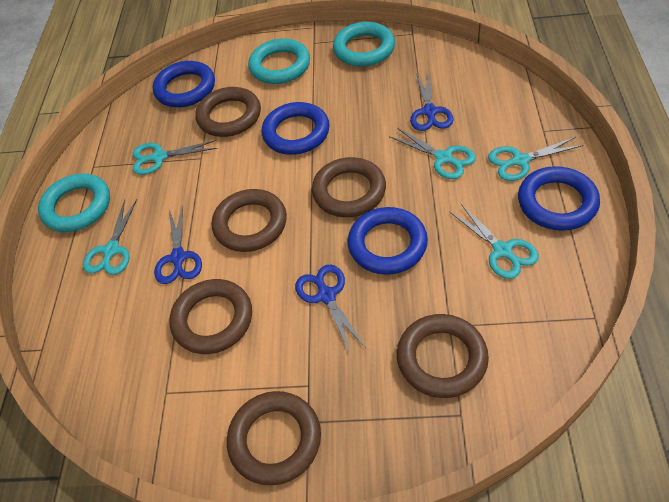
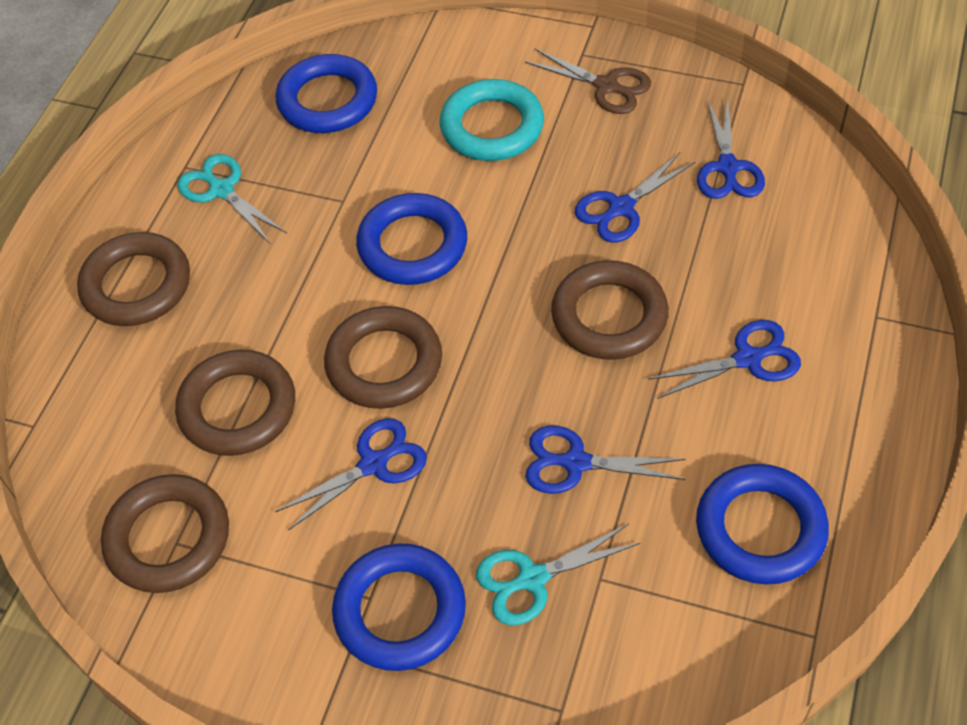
blue scissors: [154,205,202,284] [295,265,366,352] [410,73,454,131] = 3 -> [275,418,427,531] [525,426,686,494] [575,152,695,242] [648,320,801,399] [697,99,765,199] = 5
brown ring: [169,279,252,354] [195,87,261,137] [212,189,287,252] [227,391,321,485] [312,157,386,217] [397,314,489,398] = 6 -> [77,232,190,326] [101,474,229,593] [175,350,295,456] [324,306,442,409] [551,260,669,360] = 5
brown scissors: none = 0 -> [525,48,651,114] = 1
turquoise ring: [38,174,110,232] [248,38,310,84] [333,22,395,67] = 3 -> [440,79,544,161] = 1
turquoise scissors: [83,199,137,275] [133,140,217,175] [389,128,476,179] [450,204,539,279] [488,137,583,181] = 5 -> [177,154,287,243] [476,524,640,625] = 2

